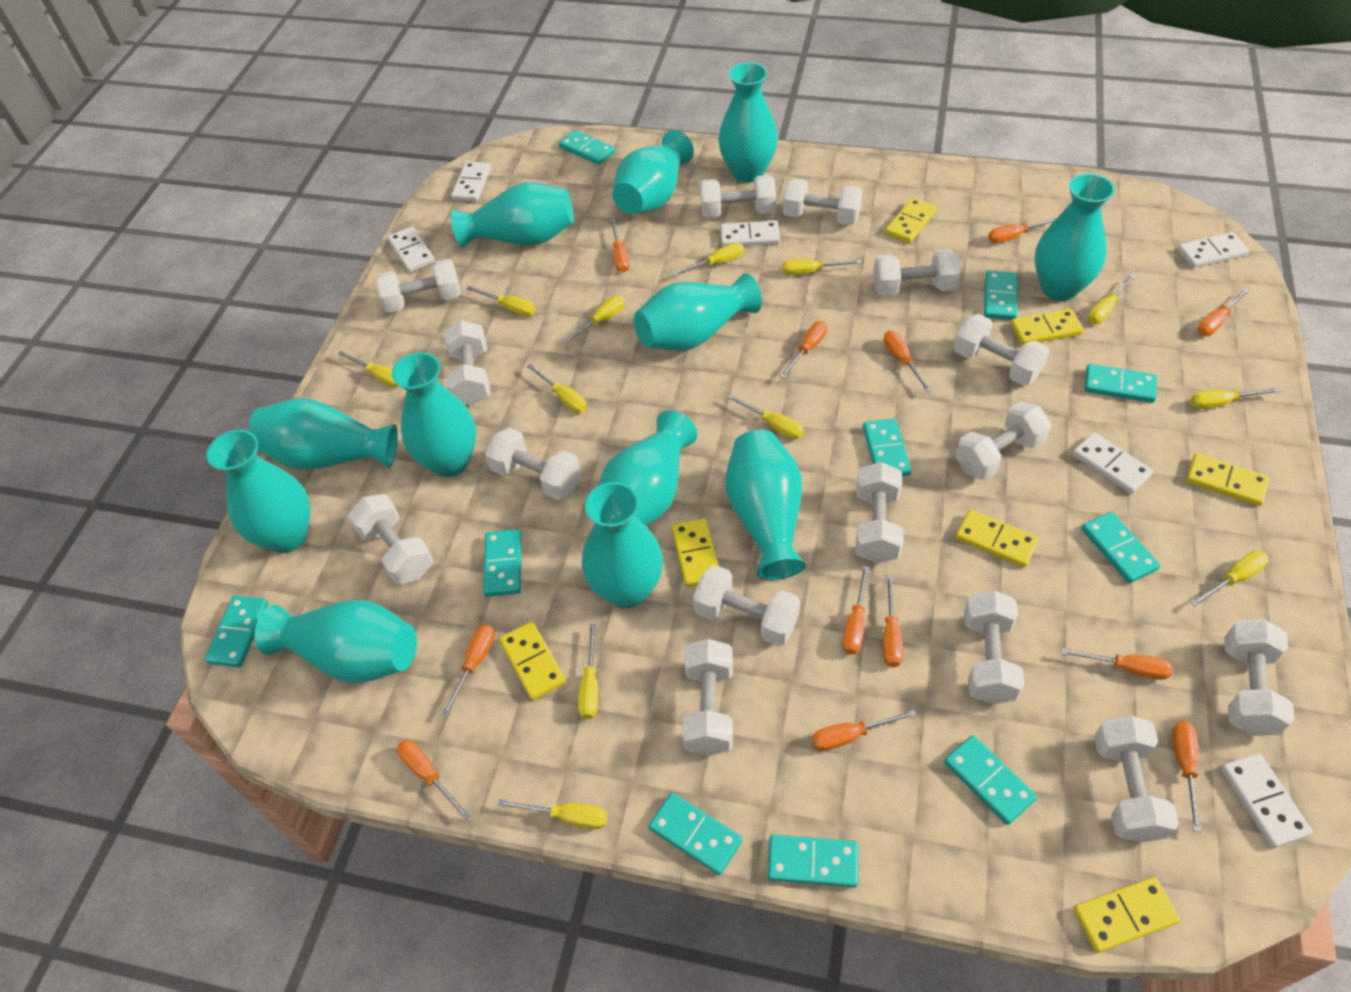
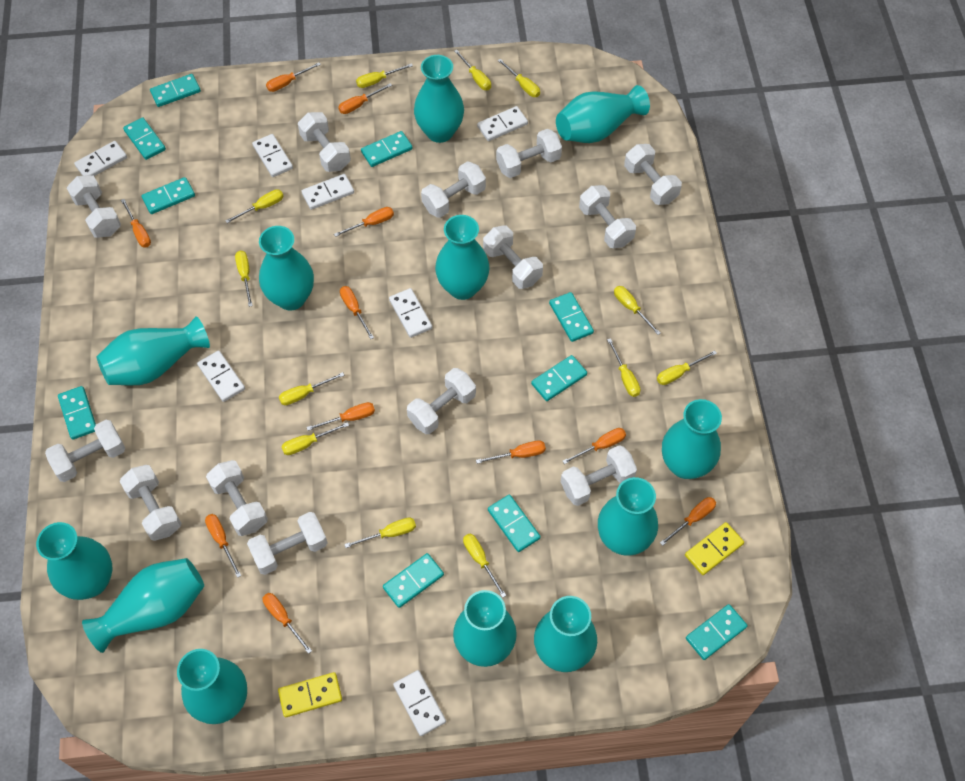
orange screwdriver: [397,740,470,820] [442,625,495,717] [610,219,630,272] [780,321,827,378] [812,710,916,751] [843,566,869,655] [883,575,903,667] [884,331,932,392] [988,217,1057,243] [1061,648,1173,680] [1172,721,1201,832] [1197,288,1250,336] = 12 -> [121,199,151,248] [205,514,241,578] [263,593,312,654] [266,62,321,92] [307,402,375,431] [334,207,394,237] [338,83,392,114] [340,286,374,339] [476,440,546,464] [563,428,626,464] [660,497,716,546] = 11
white domino: [388,226,435,272] [451,161,491,202] [720,220,780,247] [1072,432,1153,494] [1177,232,1249,268] [1221,753,1313,848] = 6 -> [74,141,127,176] [197,350,245,402] [252,134,293,177] [301,174,354,210] [389,288,432,338] [393,670,446,736] [477,106,528,141] = 7
white dumbbell: [348,494,433,584] [375,259,461,313] [444,320,490,405] [485,428,581,500] [682,639,733,756] [693,565,800,646] [700,175,776,218] [782,178,863,225] [856,462,904,563] [873,249,961,296] [953,314,1050,386] [955,401,1051,480] [964,590,1025,704] [1094,715,1179,842] [1224,619,1295,735] = 15 -> [45,420,125,482] [67,175,121,238] [120,465,182,541] [206,460,268,536] [247,512,328,575] [298,112,351,172] [407,368,476,434] [421,161,486,218] [483,225,543,289] [496,129,562,178] [561,445,637,506] [579,185,636,248] [624,144,682,205] = 13
yellow domino: [499,622,566,700] [672,518,719,588] [885,197,937,243] [956,509,1039,568] [1011,309,1084,345] [1074,877,1180,953] [1186,453,1270,506] = 7 -> [278,672,342,717] [685,522,744,575] = 2

